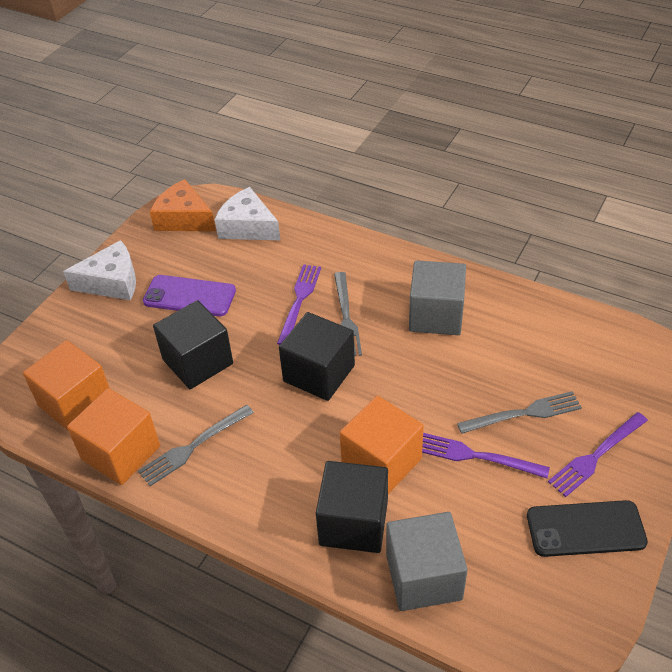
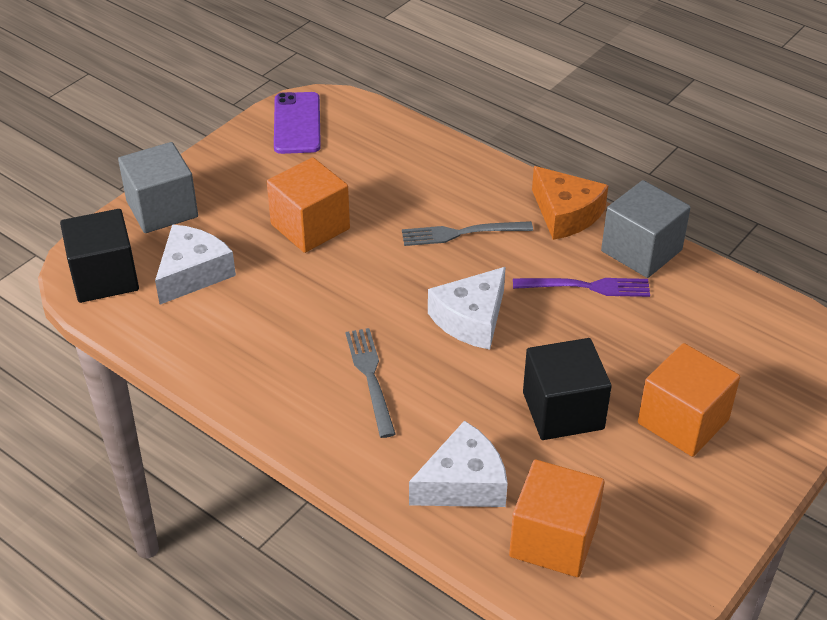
black cube: [153,300,233,389] [279,312,355,401] [316,461,388,553] = 3 -> [60,209,139,303] [523,338,612,440] = 2
black phone: [527,500,648,557] = 1 -> none = 0
grey fork: [138,405,254,486] [334,272,362,356] [457,391,582,434] = 3 -> [345,328,396,438] [402,221,533,246] = 2
purple fork: [277,264,321,345] [422,433,550,478] [548,412,648,497] = 3 -> [513,278,650,297] = 1
white cheese: [63,240,136,300] [215,187,280,240] = 2 -> [155,225,236,304] [409,421,508,507] [428,267,506,350] = 3

